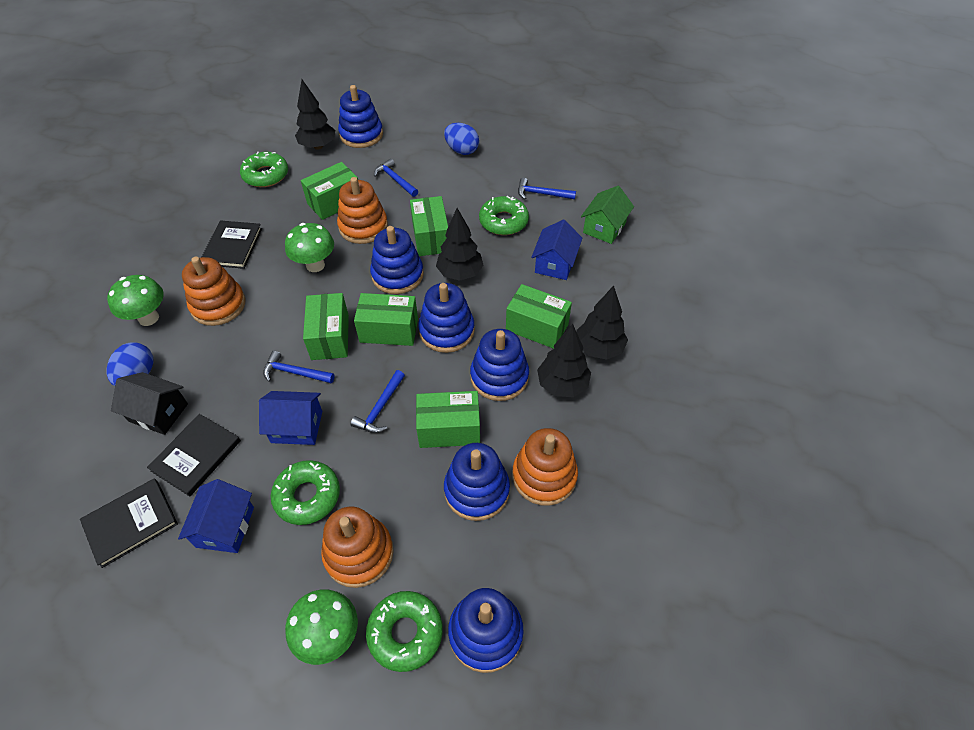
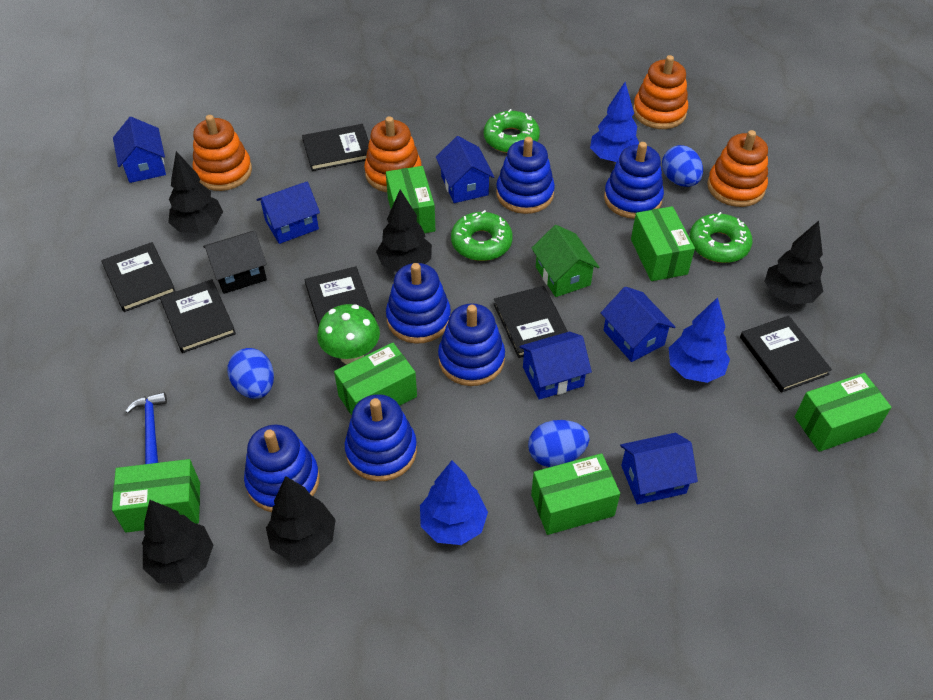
black book: [80,478,178,568] [147,414,241,496] [201,220,262,269] = 3 -> [101,242,176,312] [160,279,236,353] [302,124,369,171] [305,266,375,327] [494,286,568,358] [740,316,832,392] = 6
black tree: [295,80,335,150] [436,208,484,281] [537,324,591,397] [577,285,628,360] = 4 -> [142,500,213,584] [168,151,223,233] [266,476,336,561] [376,190,432,272] [764,221,823,304] = 5
blue egg: [107,342,153,386] [444,123,479,155] = 2 -> [227,348,274,399] [528,420,590,467] [662,145,703,187] = 3
blue hammer: [263,351,335,383] [351,370,405,433] [374,159,418,197] [518,178,576,199] = 4 -> [125,392,167,464] = 1
blue house: [178,479,254,553] [259,391,322,445] [531,220,582,280] = 3 -> [113,117,166,183] [256,182,320,244] [436,136,494,203] [519,332,592,400] [601,287,675,362] [620,433,698,505] = 6
blue tree: none = 0 -> [420,461,488,545] [590,82,639,162] [669,297,730,383] = 3
green donut: [240,152,288,187] [271,460,340,525] [366,591,443,672] [479,196,529,235] = 4 -> [451,210,513,261] [484,109,540,153] [689,212,752,263] = 3
green mushroom: [107,275,164,326] [285,223,334,272] [285,589,358,665] = 3 -> [317,304,380,364] = 1

